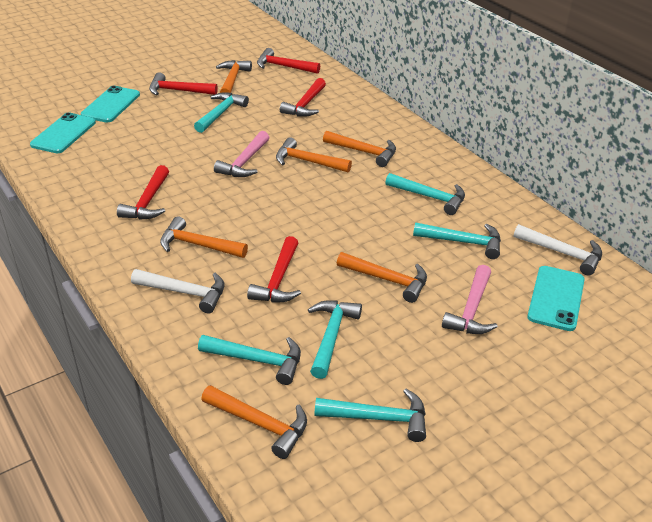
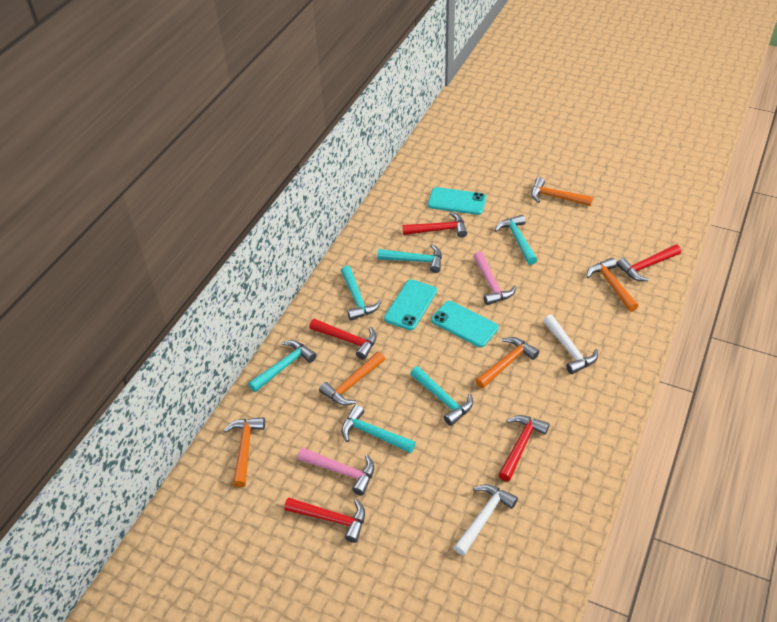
orange hammer: [160,216,248,258] [201,385,307,459] [216,60,252,93] [276,137,352,173] [323,131,396,167] [337,252,427,303] = 6 -> [223,417,265,488] [319,351,385,405] [475,337,539,389] [531,177,593,206] [586,258,638,312] = 5

